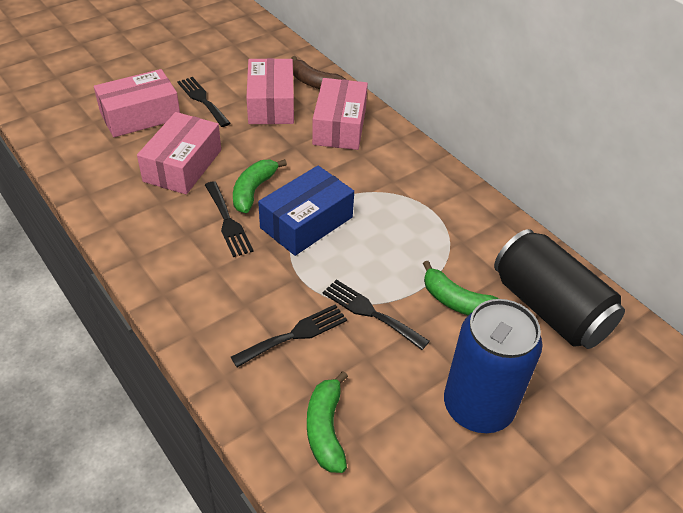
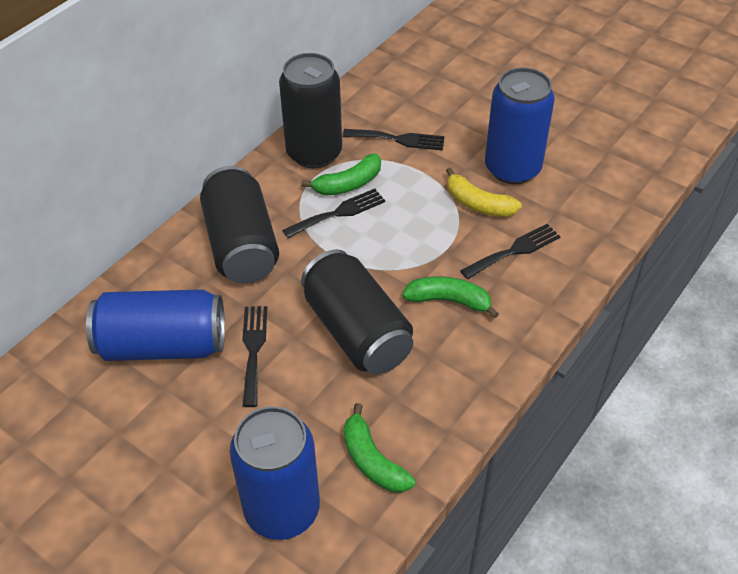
black can: [494,229,625,349] = 1 -> [200,166,279,284] [279,53,342,168] [301,249,413,374] = 3
blue box: [258,166,354,256] = 1 -> none = 0
blue can: [444,299,543,433] = 1 -> [86,289,225,361] [230,406,320,540] [485,67,555,184] = 3
brown banana: [291,56,347,89] = 1 -> none = 0
pink box: [94,69,180,137] [137,112,221,195] [246,58,294,124] [312,78,368,150] = 4 -> none = 0
yellow banana: none = 0 -> [446,167,522,217] = 1

